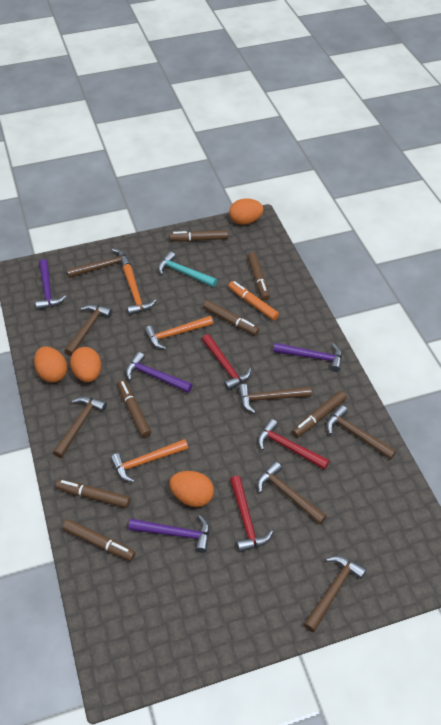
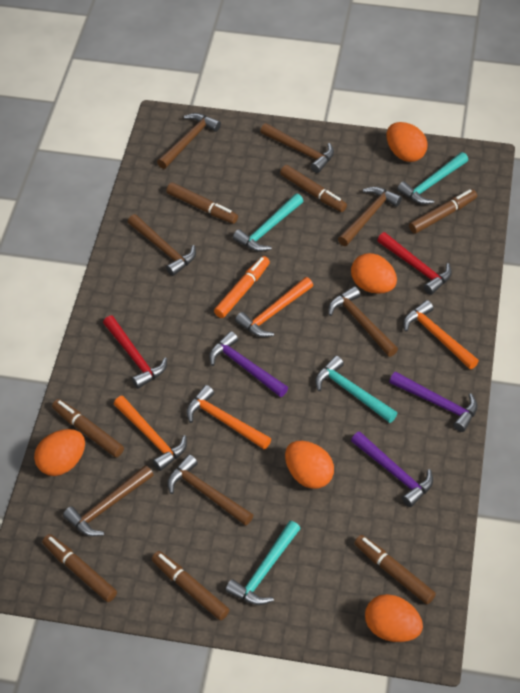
orange egg: [34,347,67,383] [70,347,101,382] [169,471,214,507] [229,198,264,225] = 4 -> [34,429,85,476] [285,441,334,489] [351,253,397,294] [365,594,423,642] [387,122,427,162] = 5
orange hammer: [110,439,188,482] [123,264,156,315] [145,316,213,350] = 3 -> [114,396,187,471] [186,385,271,449] [235,277,313,337] [403,300,479,369] = 4
purple hammer: [35,259,66,310] [126,352,193,393] [128,515,209,553] [273,343,342,372] = 4 -> [209,331,288,397] [351,431,433,507] [389,371,478,432] = 3
red hammer: [202,334,251,391] [230,476,273,552] [258,419,330,470] = 3 -> [103,316,167,389] [377,232,452,295] = 2
turquoise hammer: [158,251,217,287] = 1 -> [225,521,301,605] [233,194,303,252] [315,356,397,423] [397,152,468,205] = 4

